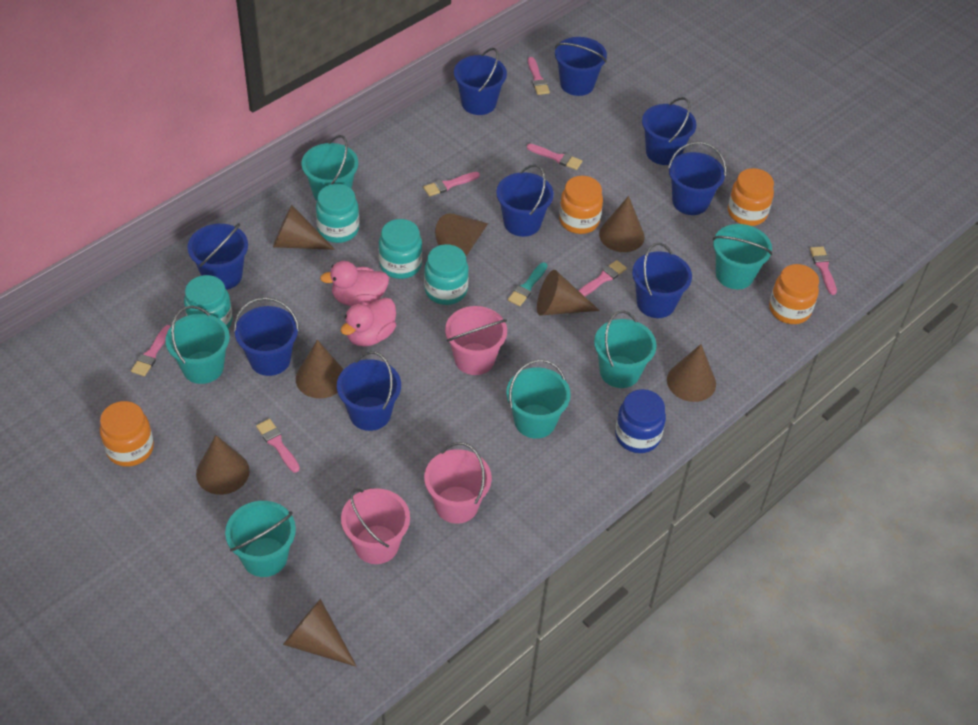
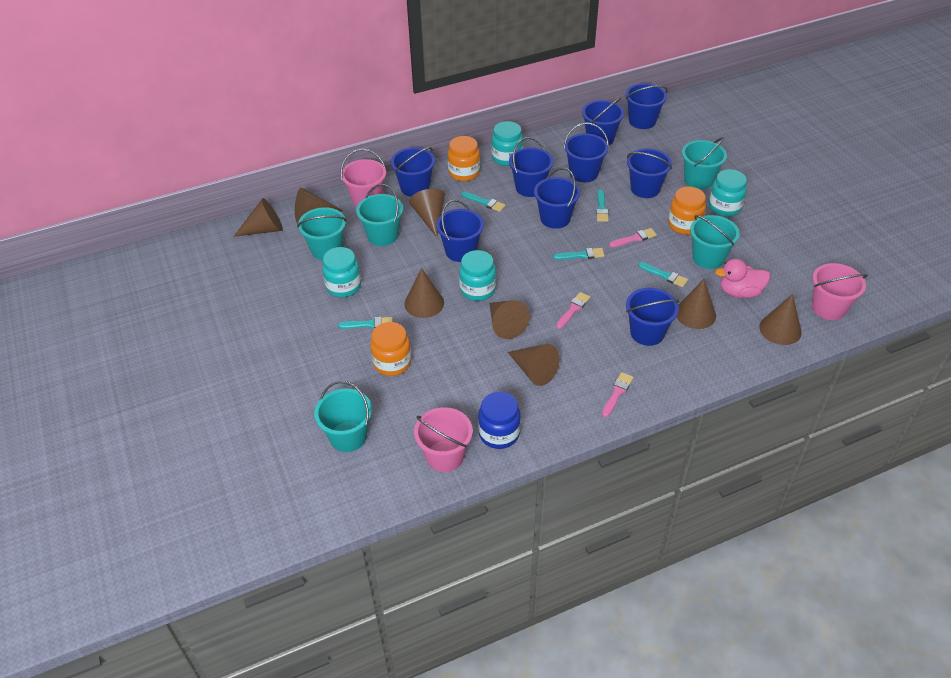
orange jar: [100,401,154,467] [559,176,603,234] [728,168,774,226] [769,264,819,324] = 4 -> [370,322,411,376] [448,136,480,181] [668,187,706,235] = 3
pink brush: [131,325,171,376] [256,419,300,473] [423,172,480,197] [527,144,582,170] [528,57,550,95] [579,260,627,296] [810,246,837,295] = 7 -> [556,292,590,329] [602,372,634,417] [609,228,657,247] = 3
pink duck: [320,261,389,306] [341,298,396,346] = 2 -> [715,259,770,298] = 1
turquoise brush: [508,262,547,306] = 1 -> [338,317,393,329] [461,191,506,212] [553,248,605,260] [596,189,609,222] [638,262,688,287] = 5
turquoise bucket: [165,306,230,384] [225,501,296,577] [301,135,358,201] [506,359,571,439] [594,311,657,388] [713,224,772,289] = 6 -> [297,207,347,260] [314,381,372,452] [356,184,403,246] [682,137,727,190] [690,215,740,269] = 5

